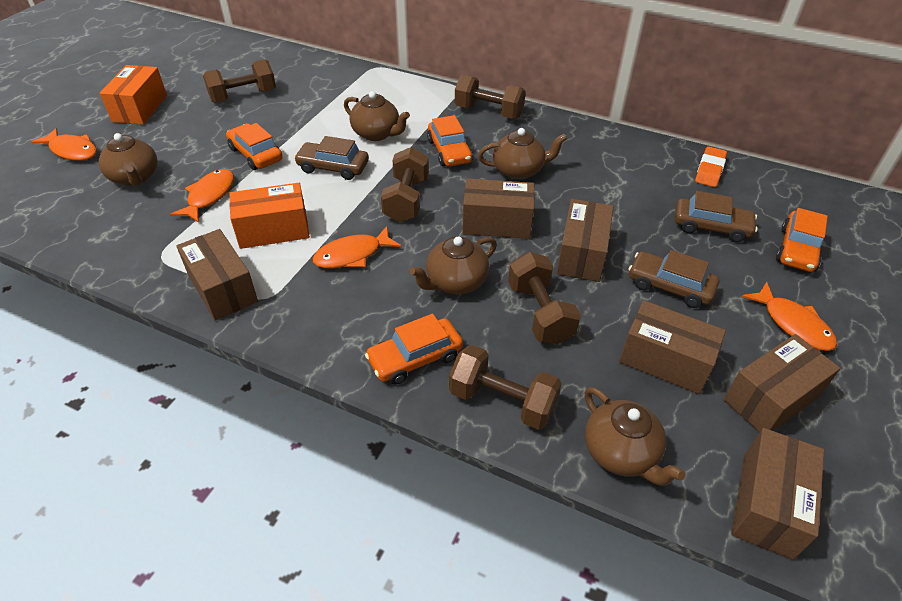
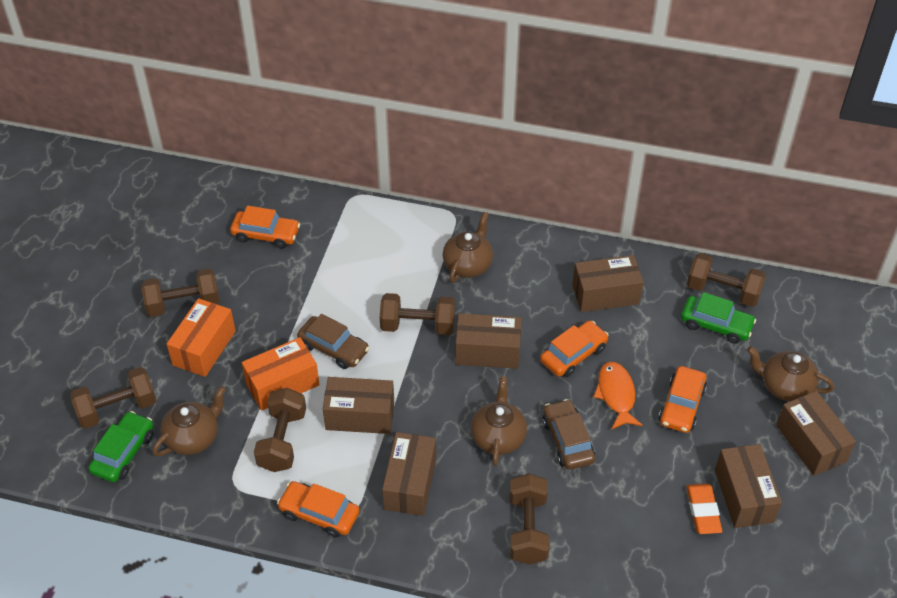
brown car: [294,136,369,180] [628,250,719,308] [675,191,758,242] = 3 -> [297,314,369,369] [542,399,595,470] = 2
brown dumbbell: [203,59,276,103] [381,147,429,222] [449,345,562,430] [455,75,526,119] [508,252,581,344] = 5 -> [70,367,156,429] [141,268,220,317] [254,388,306,472] [380,293,455,335] [510,473,550,565] [687,253,766,307] = 6
brown teapot: [99,132,158,186] [344,91,410,141] [410,236,497,294] [478,128,567,180] [585,387,685,486] = 5 -> [152,386,226,456] [442,212,493,283] [471,376,527,466] [747,346,834,401] = 4
green car: none = 0 -> [88,411,153,482] [681,292,756,344] = 2
orange fish: [32,128,97,161] [170,169,234,223] [312,226,401,268] [742,282,837,351] = 4 -> [593,362,643,430] = 1

